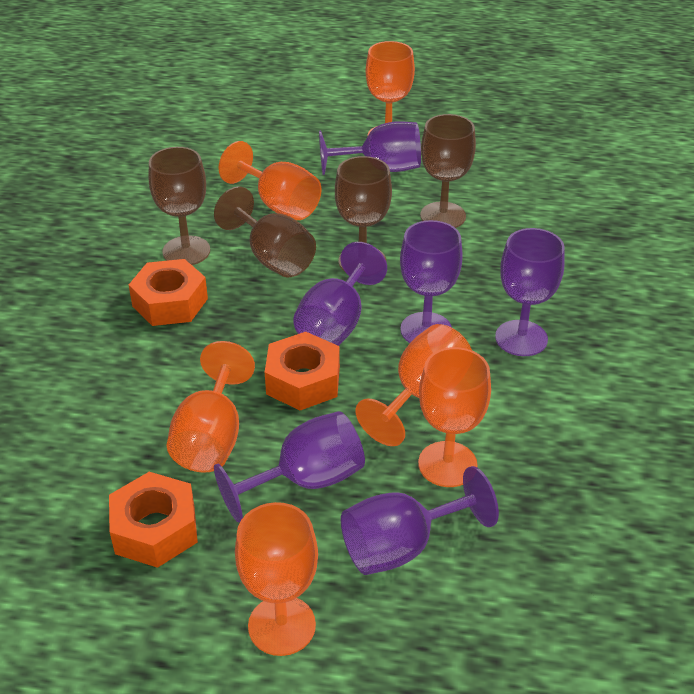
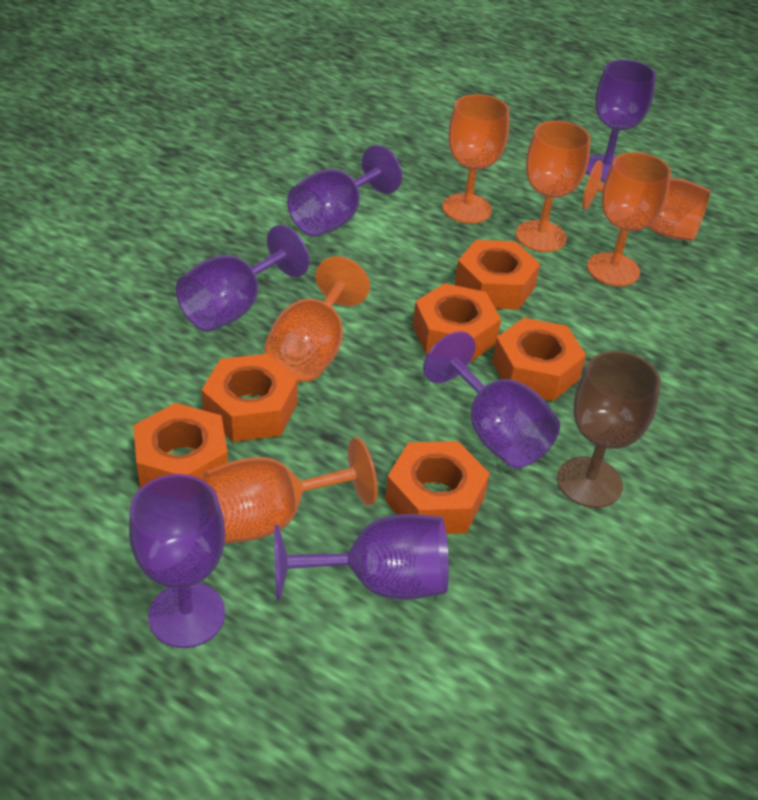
brown goblet: [149,147,210,265] [214,186,316,277] [335,156,392,272] [420,114,476,228] = 4 -> [557,351,661,508] = 1
orange nut: [109,472,198,568] [129,259,208,326] [265,332,340,410] = 3 -> [133,403,228,488] [202,354,298,442] [385,441,490,534] [413,283,501,362] [455,240,540,310] [492,318,586,401] = 6

